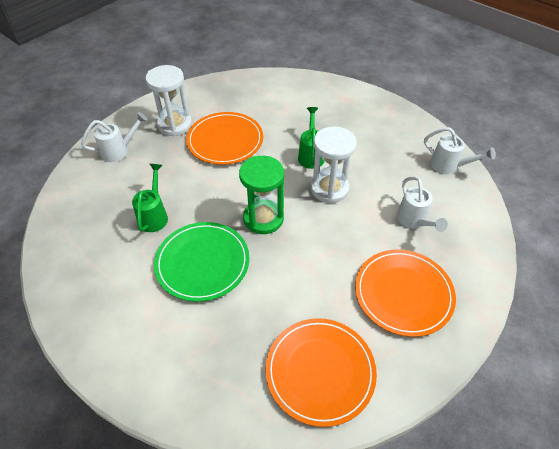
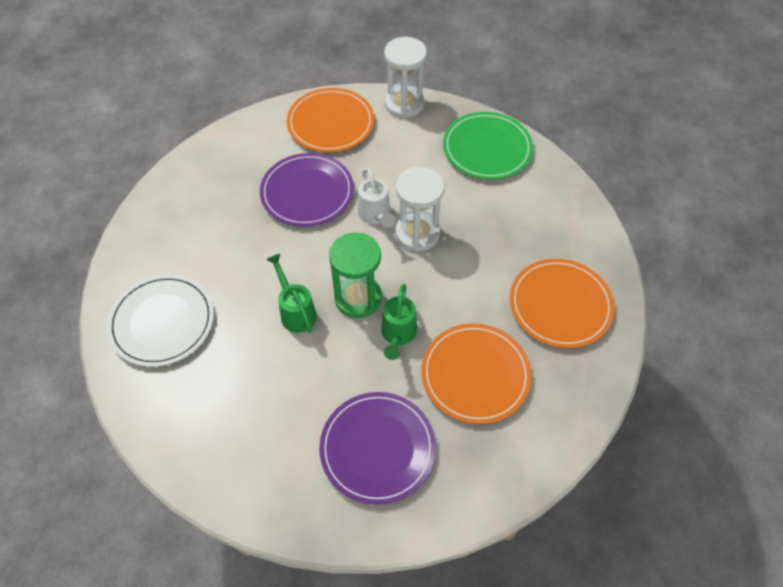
purple plate: none = 0 -> [260,153,354,227] [319,392,436,505] = 2
white plate: none = 0 -> [107,274,214,367] = 1
white watering can: [81,112,148,162] [397,176,448,232] [424,127,496,174] = 3 -> [358,168,395,228] = 1

